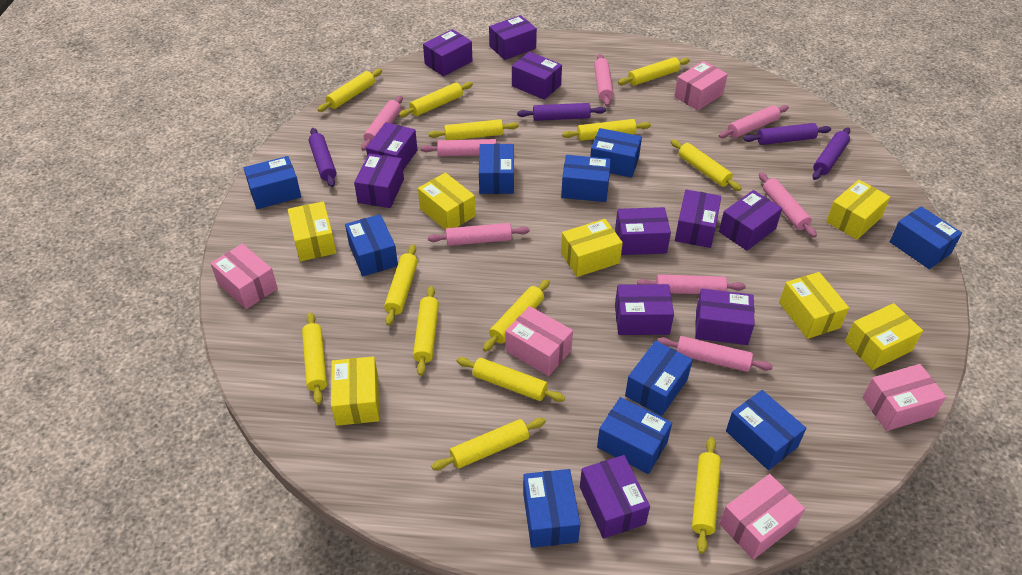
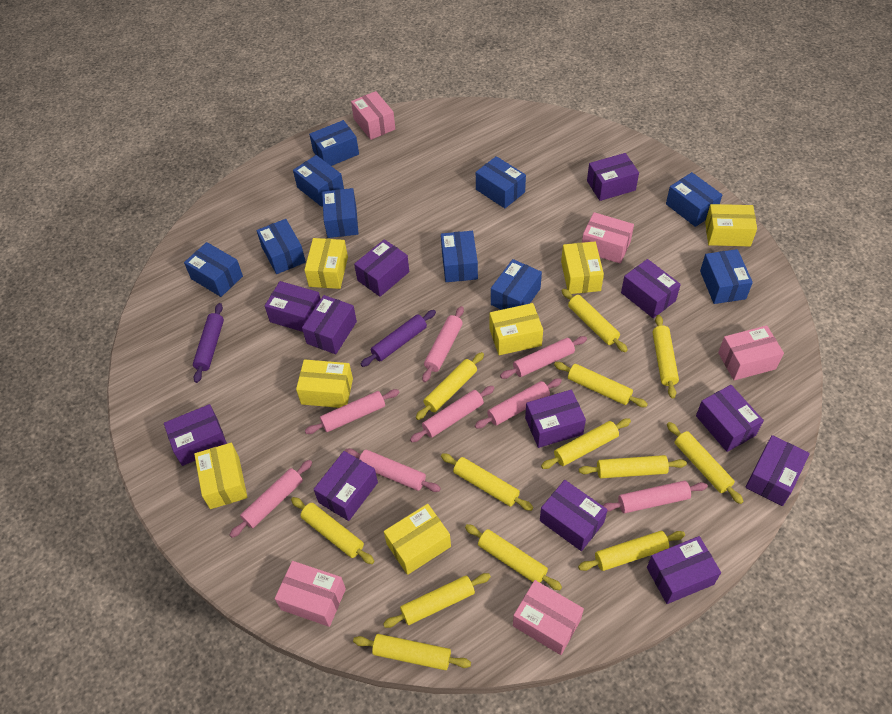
purple box: [354,153,404,208] [366,122,417,170] [423,29,473,76] [489,15,537,60] [512,52,562,100] [580,455,650,539] [615,207,671,255] [615,284,674,335] [675,189,721,248] [695,289,755,345] [719,190,782,251] = 11 -> [164,404,227,466] [265,281,321,332] [302,295,357,354] [314,451,378,521] [354,239,409,297] [525,390,586,448] [540,480,608,551] [587,153,639,201] [621,259,681,318] [647,536,721,604] [696,385,764,452] [745,435,810,506] = 12
purple rolling pin: [309,128,337,187] [517,103,606,121] [743,123,831,145] [812,127,850,180] = 4 -> [193,303,224,383] [361,310,436,367] = 2

